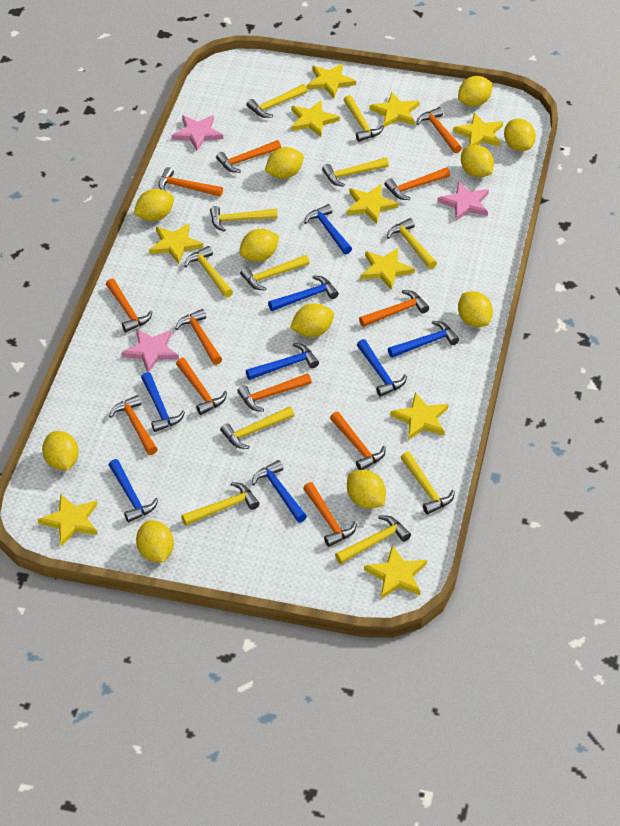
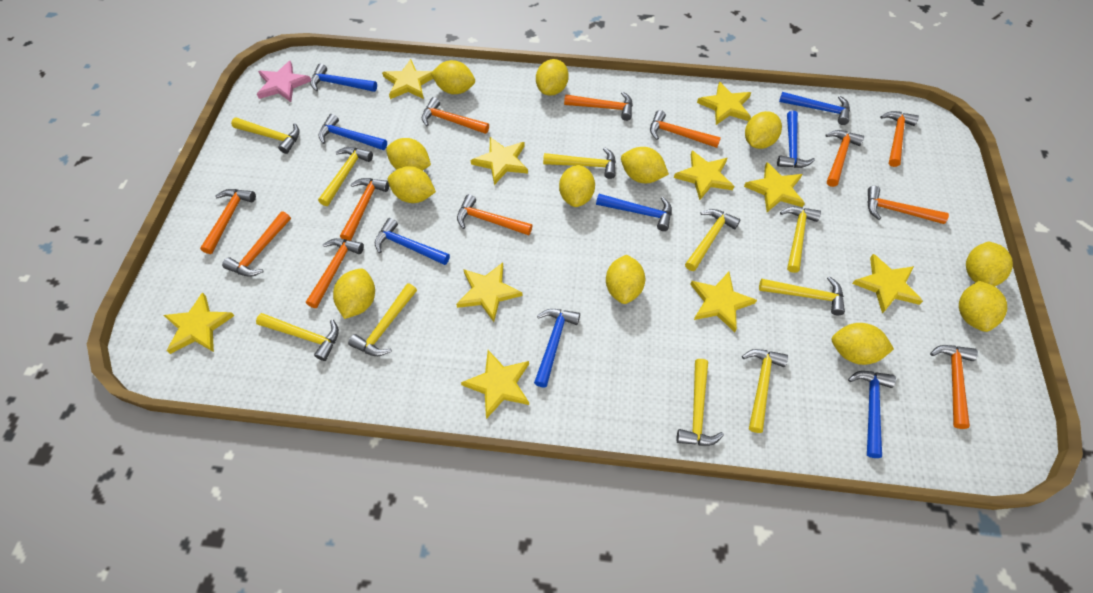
pink star: [121,329,179,372] [172,115,223,151] [438,181,489,221] = 3 -> [257,61,311,102] = 1
yellow hammer: [181,482,260,526] [184,246,233,298] [210,206,278,232] [220,406,294,449] [240,255,310,291] [247,84,307,118] [322,157,389,187] [335,515,411,564] [344,95,384,142] [387,218,437,269] [401,451,455,515] = 11 -> [231,117,300,154] [256,313,339,361] [318,147,373,206] [348,283,417,356] [543,147,616,179] [676,359,724,446] [685,209,741,271] [742,349,788,433] [759,276,845,315] [780,206,821,273] = 10
yellow lemon: [42,431,79,470] [133,189,174,221] [136,520,174,562] [239,229,279,262] [265,147,304,179] [290,303,334,337] [347,470,386,508] [458,76,493,107] [458,291,493,327] [461,145,494,178] [504,118,536,151] = 11 -> [333,268,375,319] [386,138,431,171] [388,166,436,203] [431,60,475,94] [536,59,569,96] [559,165,595,207] [606,255,645,304] [621,147,669,183] [745,111,782,149] [832,323,894,365] [959,281,1007,332] [966,241,1013,287] = 12

